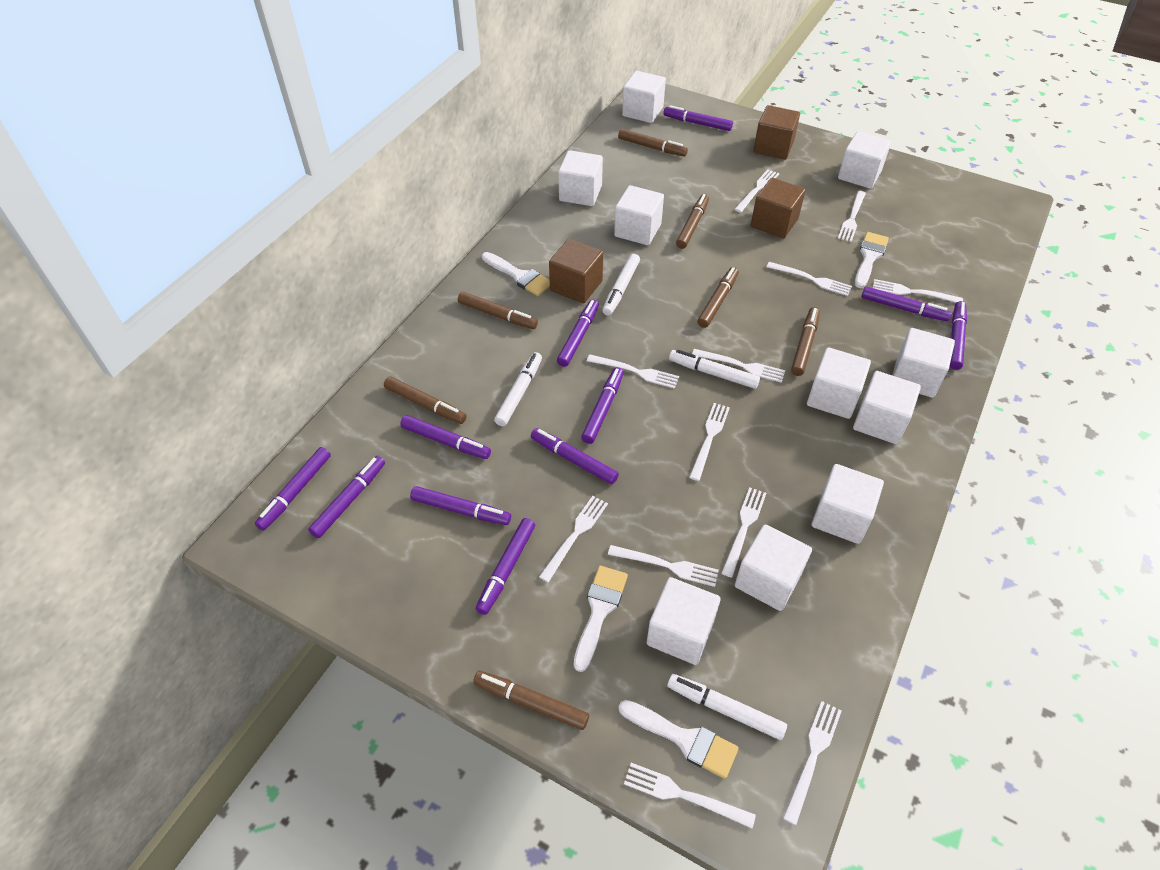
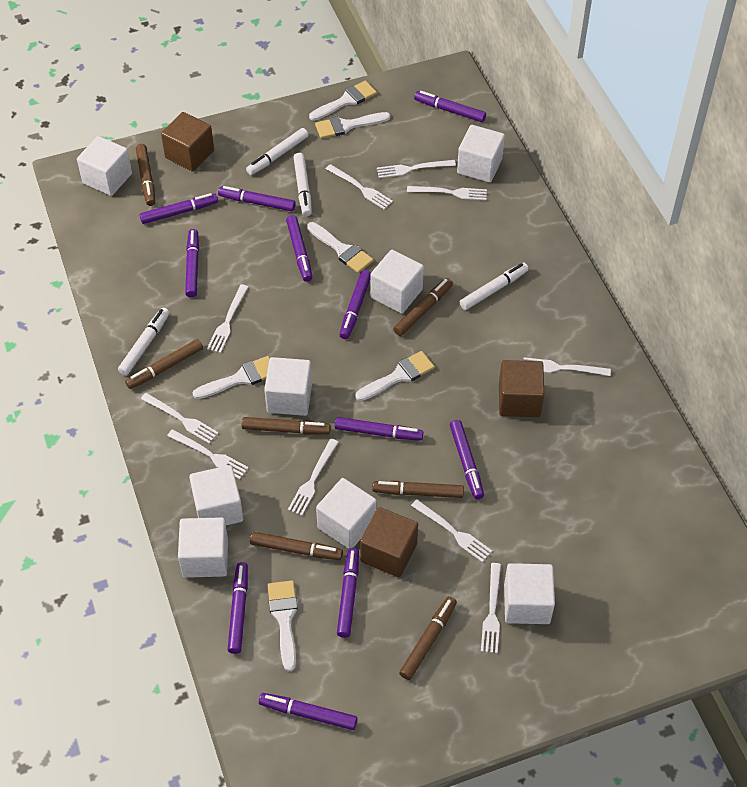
white brush: [482,252,550,296] [574,566,628,672] [618,700,739,779] [855,232,889,288] = 4 -> [193,356,270,399] [268,581,298,672] [307,222,373,273] [309,80,377,121] [315,112,391,139] [355,351,435,401] = 6
white cube: [558,150,603,206] [614,185,664,245] [622,71,666,123] [647,577,721,665] [735,524,812,611] [807,347,871,419] [812,464,884,544] [838,131,891,189] [853,371,921,444] [892,328,955,398] = 10 -> [77,136,132,196] [178,517,228,578] [189,465,243,525] [264,357,312,416] [316,478,377,549] [370,250,424,314] [457,125,505,183] [504,563,555,624] = 8
white fork: [539,496,608,582] [587,354,679,389] [608,545,719,587] [624,763,756,828] [689,403,730,481] [692,349,785,383] [721,487,766,578] [735,169,779,213] [767,262,852,296] [783,701,842,825] [838,191,866,242] [873,279,963,303] = 12 -> [141,393,218,443] [167,429,249,479] [207,284,248,353] [288,439,338,516] [326,164,393,209] [377,160,456,178] [407,186,487,200] [411,499,492,562] [481,563,501,653] [523,357,611,376] = 10

